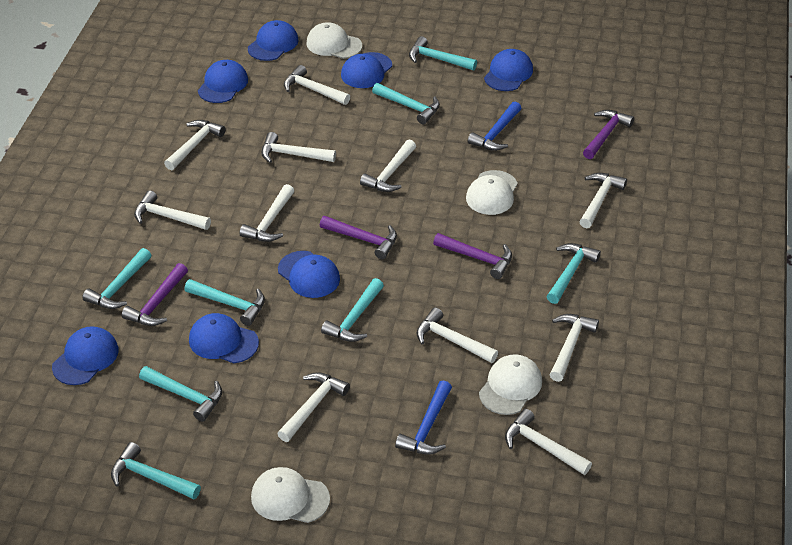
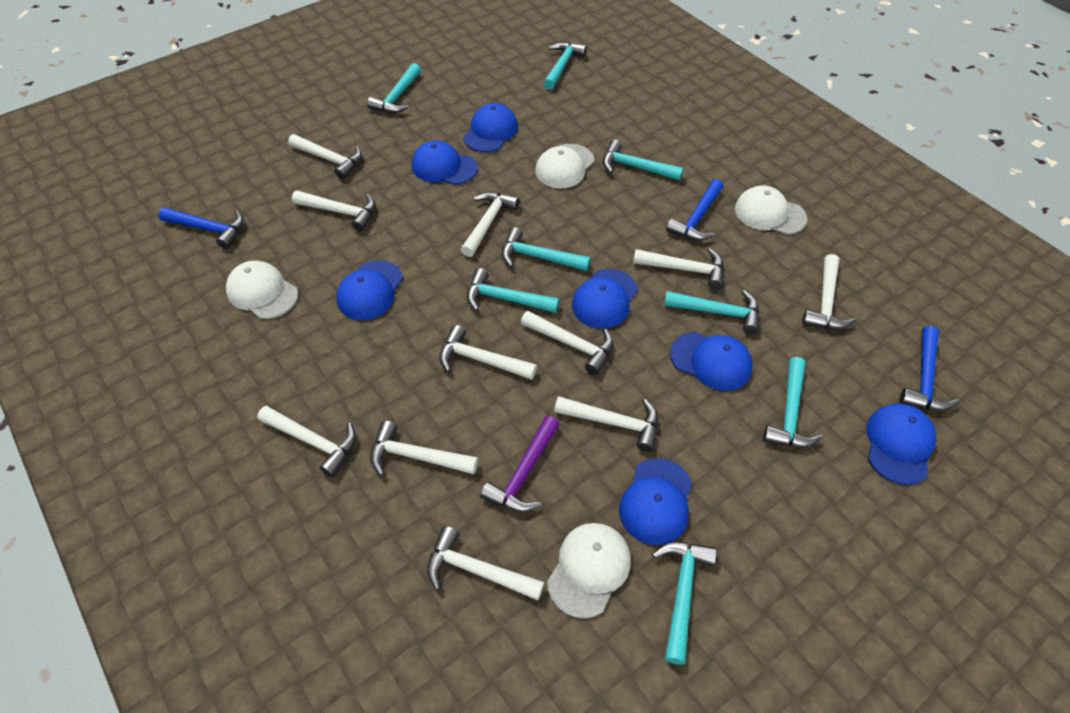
blue hammer: [395,381,452,455] [468,102,521,151] = 2 -> [158,207,244,249] [666,179,723,241] [900,326,959,411] = 3
purple hammer: [122,263,188,326] [320,216,397,259] [433,233,512,279] [583,110,634,159] = 4 -> [480,416,560,512] = 1

